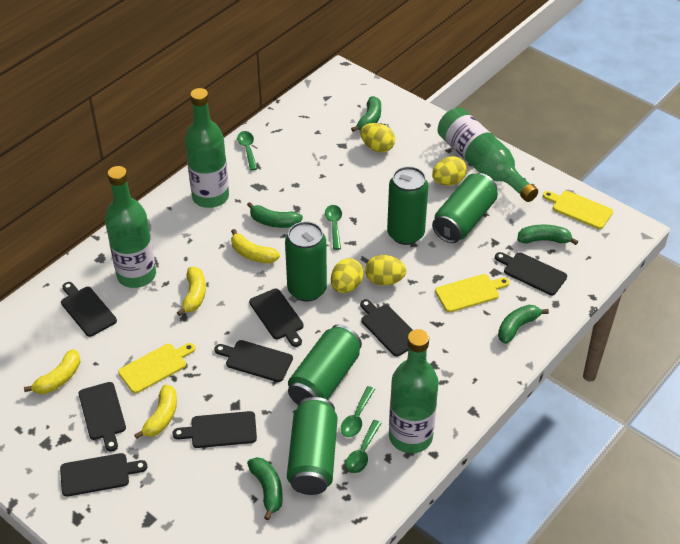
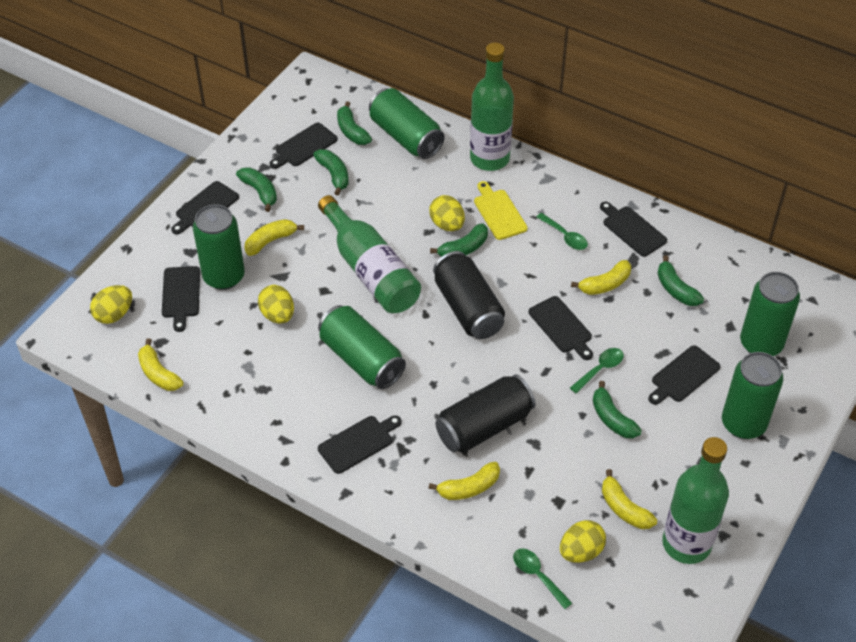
black can: none = 0 -> [433,251,505,339] [436,374,535,453] = 2
black cutting board: [60,453,147,497] [61,282,117,337] [79,382,126,452] [172,411,257,448] [214,340,293,382] [249,289,304,347] [360,299,413,356] [495,252,567,295] = 8 -> [162,266,200,332] [171,181,239,235] [270,123,338,169] [318,415,401,474] [528,296,593,360] [600,202,667,257] [648,345,720,405] = 7
green banana: [247,202,303,228] [247,457,283,520] [351,96,381,132] [498,305,549,344] [517,224,578,245] = 5 -> [236,167,277,212] [313,149,349,195] [337,101,372,145] [430,223,488,257] [593,381,642,438] [657,255,704,306] = 6
green bottle: [105,166,156,288] [185,88,229,208] [389,329,439,453] [438,108,538,202] = 4 -> [318,195,421,313] [470,43,514,171] [662,437,729,564] = 3
green spoon: [237,131,257,171] [325,205,342,250] [341,386,375,437] [346,420,382,473] = 4 -> [513,548,572,609] [537,213,588,250] [570,348,624,394] = 3
yellow banana: [24,349,80,394] [134,385,177,439] [177,267,206,316] [231,229,280,263] = 4 -> [138,338,184,391] [245,219,304,256] [428,462,500,500] [571,260,631,295] [602,469,657,529] = 5
yellow cutting board: [118,343,195,393] [435,274,510,312] [543,191,613,229] = 3 -> [474,181,528,240] = 1

